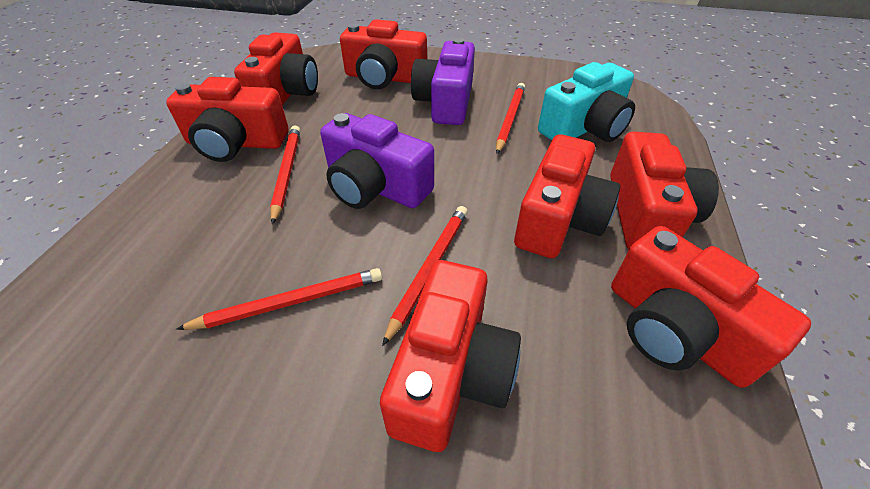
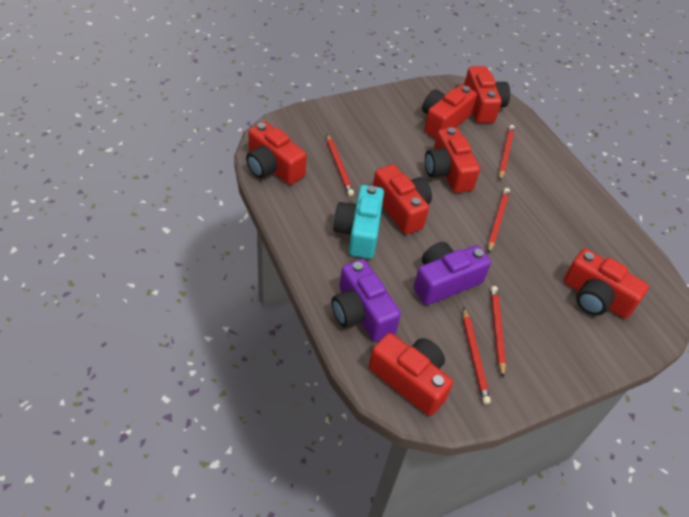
red pencil: [176,268,382,330] [270,125,300,225] [382,206,468,346] [496,83,525,154] = 4 -> [327,134,354,196] [463,307,491,404] [488,188,510,253] [491,286,506,378] [499,125,515,180] = 5

